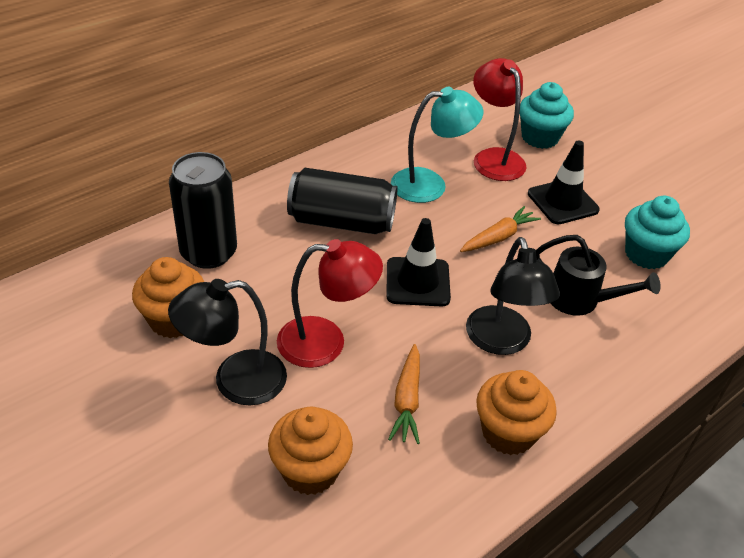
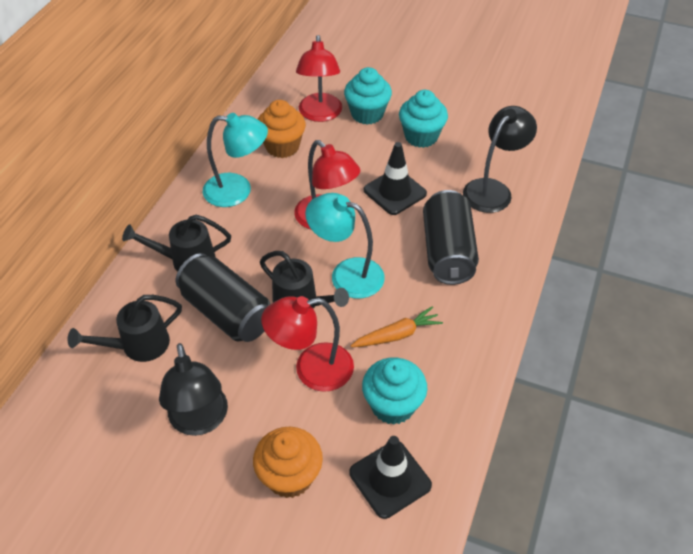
black watering can: [536,235,660,316] = 1 -> [68,295,182,362] [122,215,231,272] [260,251,349,309] = 3
orange carrot: [388,344,420,444] [460,206,541,252] = 2 -> [351,306,443,347] = 1
orange cupcake: [132,257,204,338] [268,407,353,495] [476,370,557,455] = 3 -> [253,427,323,498] [257,100,306,158] = 2
red lamp: [277,239,383,368] [473,58,527,181] = 2 -> [261,296,354,392] [294,140,360,230] [296,35,342,122] = 3
turquoise cupcake: [519,82,574,149] [625,196,690,269] = 2 -> [344,67,392,125] [362,358,427,425] [399,90,448,148] = 3
turquoise lamp: [391,87,483,203] = 1 -> [202,113,268,207] [305,193,385,299] = 2

